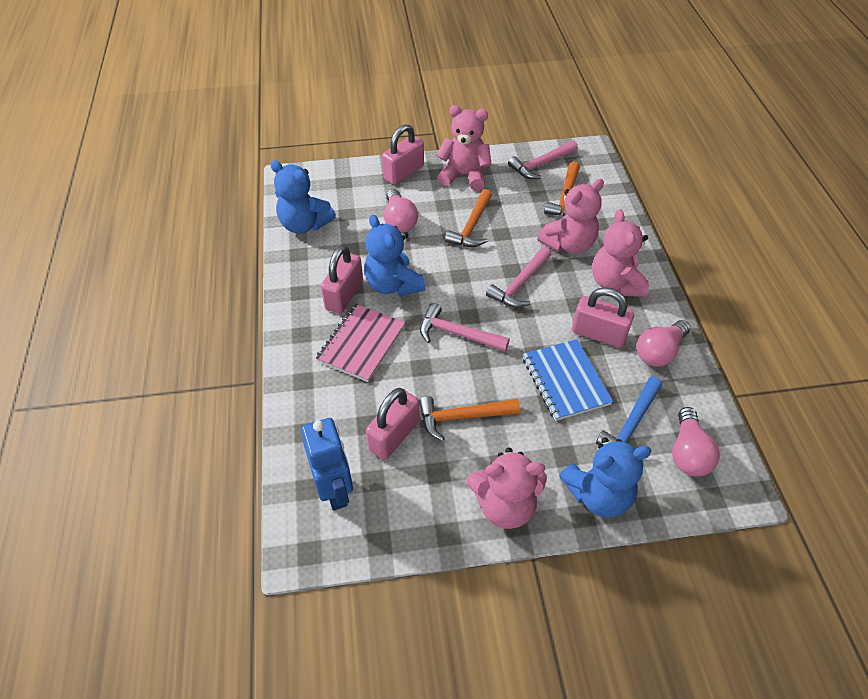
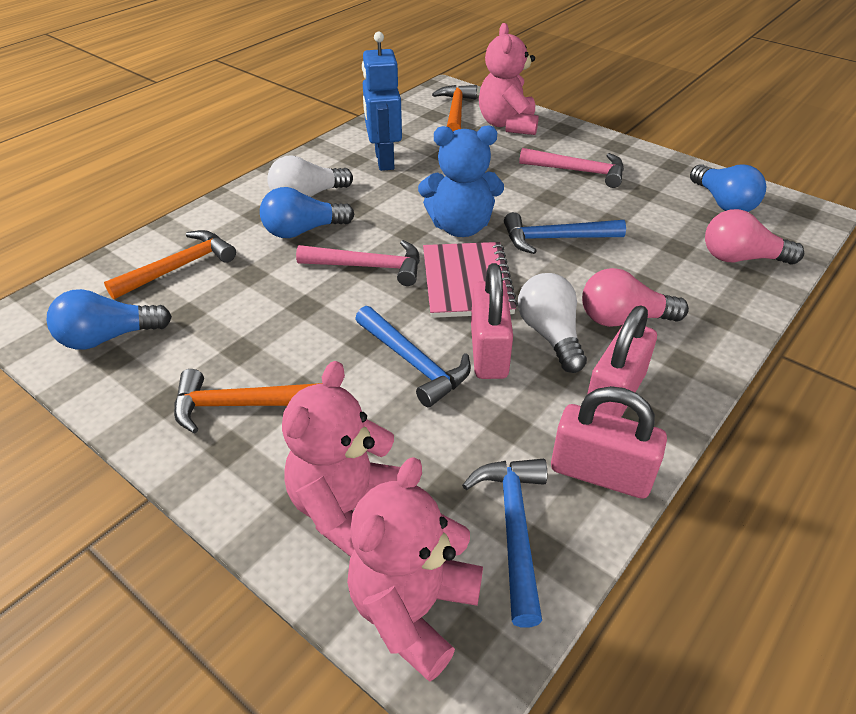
blue hammer: [596,377,662,445] = 1 -> [355,306,471,408] [462,459,547,628] [504,212,626,254] = 3
blue light bulb: none = 0 -> [47,289,172,350] [260,187,354,238] [690,164,766,212] = 3
blue notebook: [523,339,613,421] = 1 -> none = 0
blue teddy bear: [270,160,336,234] [364,215,425,296] [559,437,652,518] = 3 -> [418,125,504,237] = 1
pink hammer: [420,303,510,352] [486,247,552,308] [508,140,578,179] = 3 -> [296,240,420,286] [519,148,624,188] = 2
pink light bulb: [384,189,418,233] [636,320,691,367] [672,407,720,477] = 3 -> [582,268,689,327] [705,209,804,264] = 2
pink padlock: [321,245,363,314] [366,388,420,460] [382,124,424,185] [572,287,634,348] = 4 -> [471,263,513,379] [551,386,667,499] [587,306,657,417] = 3
pink teddy bear: [436,105,492,191] [467,448,547,529] [537,179,604,254] [592,209,649,297] = 4 -> [282,361,400,557] [347,457,483,681] [479,23,539,135] = 3
white light bulb: none = 0 -> [267,155,353,197] [518,273,587,373] = 2

